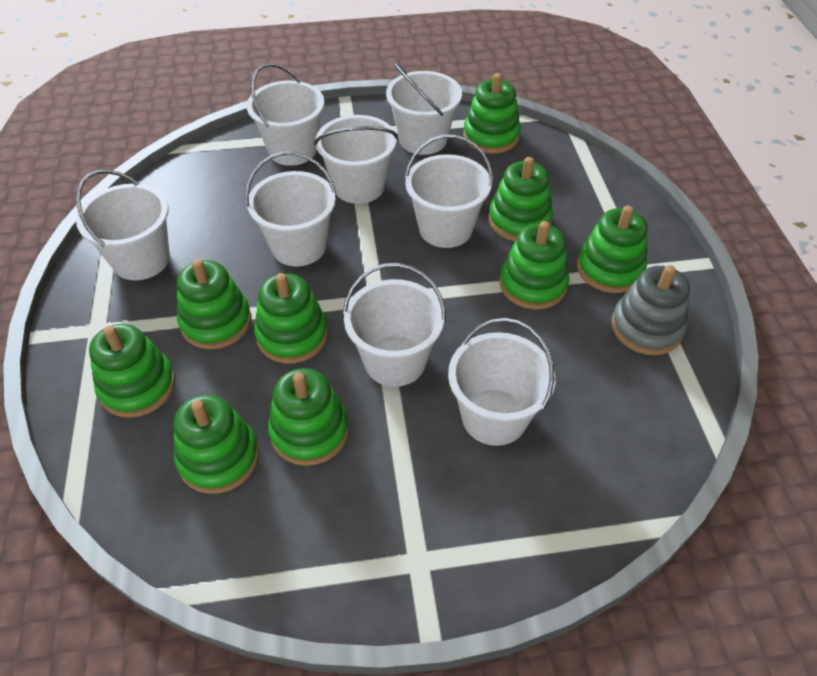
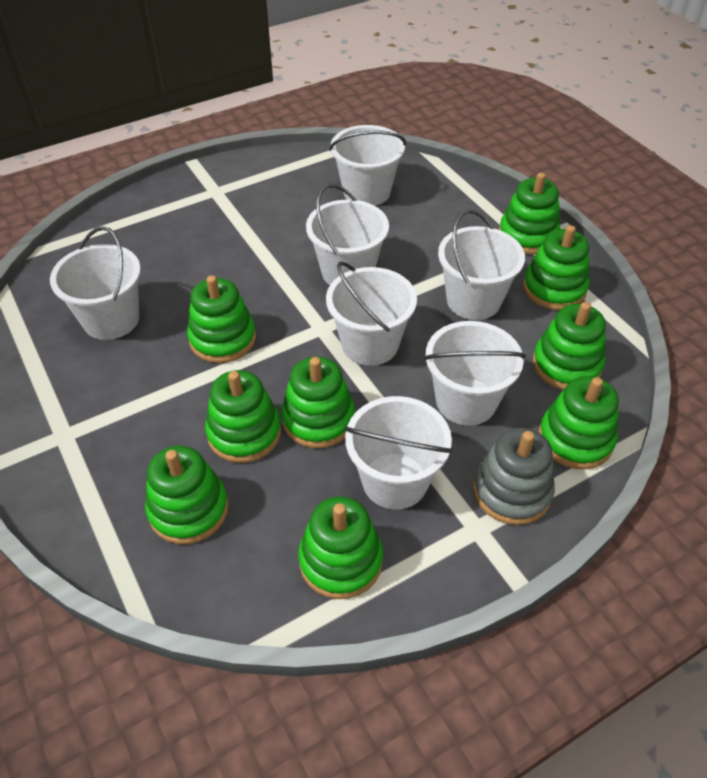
white bucket: [76,169,170,280] [245,152,336,267] [247,63,325,166] [314,115,398,204] [343,263,446,387] [386,63,462,155] [405,134,493,248] [448,318,555,446] = 8 -> [50,226,141,340] [306,184,389,285] [326,262,417,366] [329,125,406,206] [344,396,453,510] [424,321,526,426] [438,209,525,320] = 7

